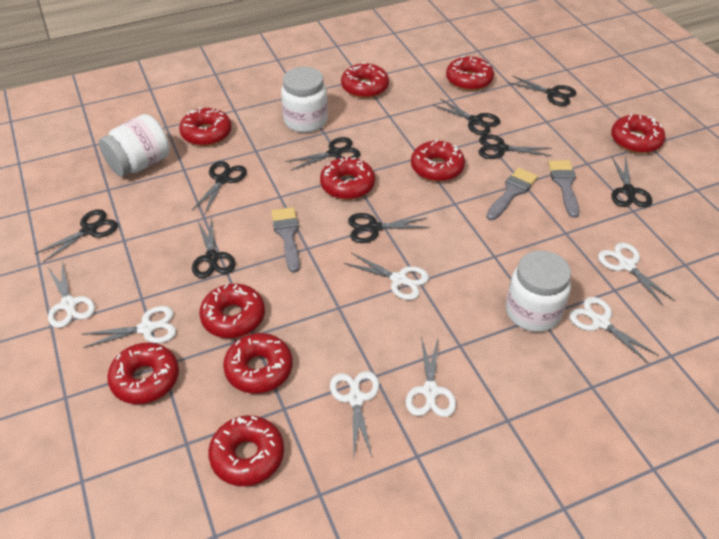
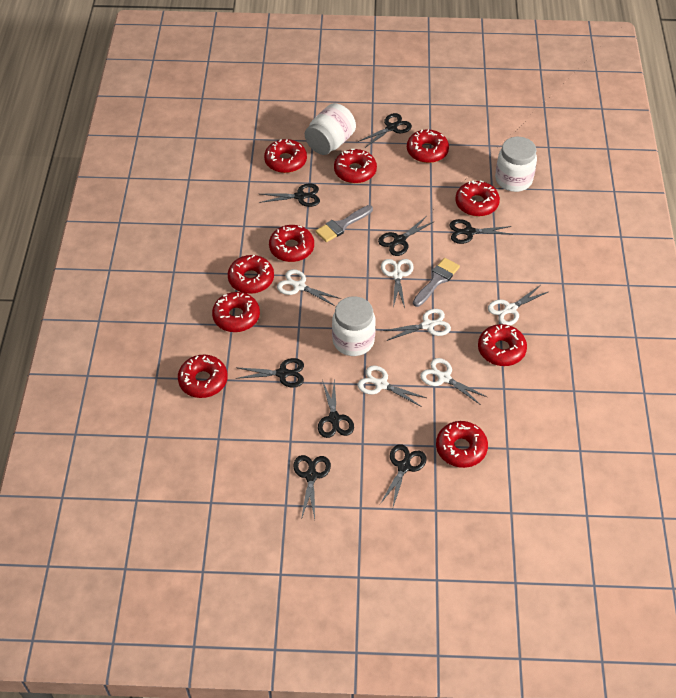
black scissors: [34,209,118,262] [192,161,247,214] [192,217,235,278] [285,137,360,171] [348,213,430,243] [433,99,500,135] [478,134,552,159] [508,76,576,106] [611,157,652,207] = 9 -> [235,358,304,388] [259,183,320,207] [293,455,331,520] [318,378,354,438] [358,113,412,148] [378,216,435,256] [380,444,426,510] [449,219,512,244] = 8
grey brush: [271,207,300,272] [486,168,538,220] [548,160,579,218] = 3 -> [315,205,373,242] [413,258,460,307] = 2
white scissors: [48,261,95,328] [82,306,176,348] [330,371,379,458] [344,253,429,300] [406,337,456,417] [569,297,659,364] [598,243,675,306] = 7 -> [277,269,341,307] [357,365,426,407] [381,259,414,308] [383,309,451,341] [420,358,487,405] [488,286,548,326] = 6

